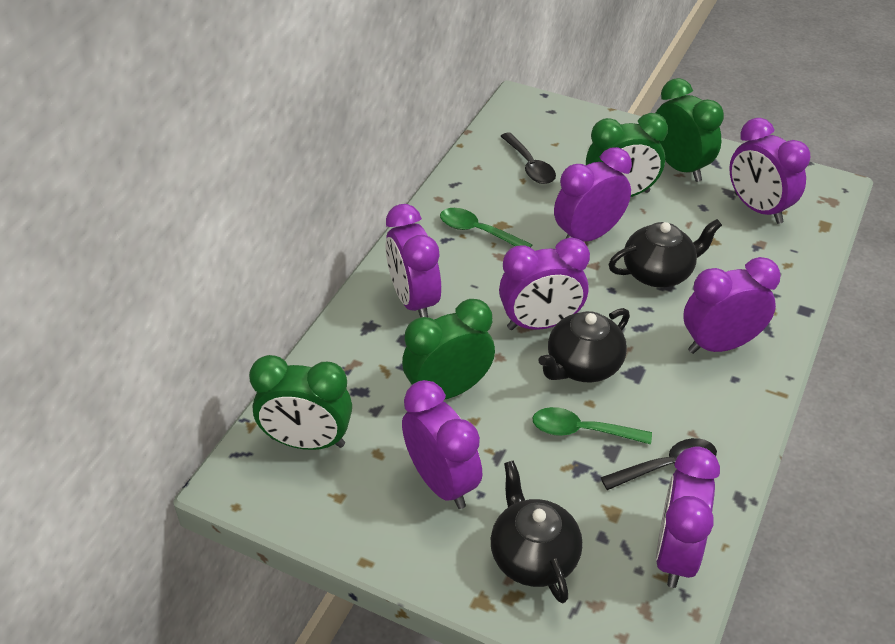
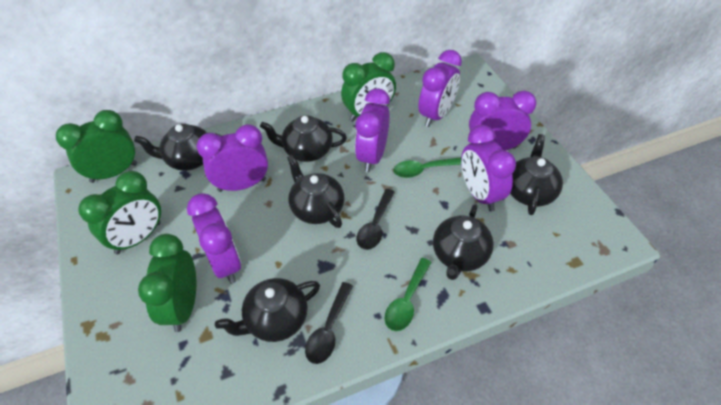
black teapot: [491,460,583,603] [538,308,630,382] [609,219,722,287] = 3 -> [134,124,221,171] [215,278,320,342] [260,115,347,162] [287,155,344,228] [433,204,494,280] [510,134,563,215] = 6
purple clock: [386,204,441,318] [402,380,482,509] [499,237,590,330] [554,147,632,242] [656,446,720,588] [683,257,781,354] [729,118,810,224] = 7 -> [187,193,241,284] [197,124,268,192] [355,88,390,172] [418,50,462,127] [461,125,516,211] [469,91,536,151] = 6

